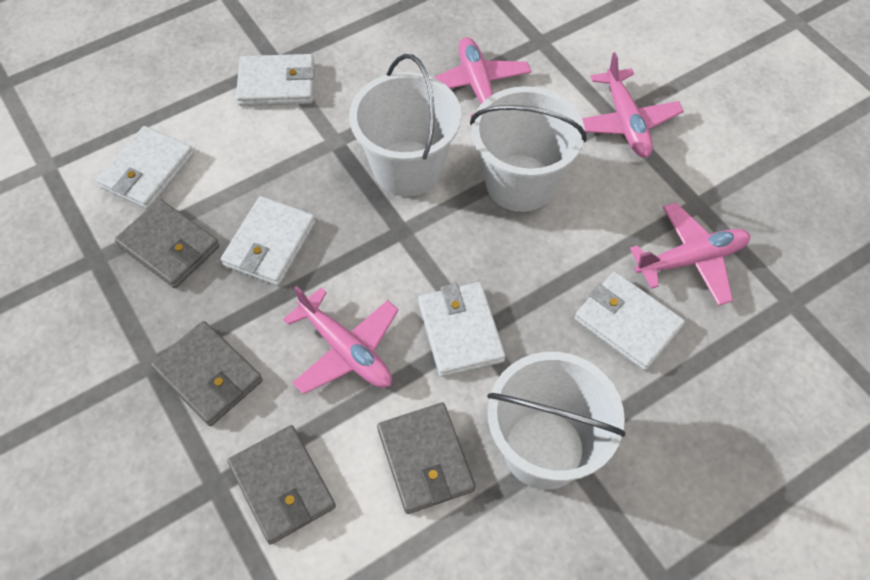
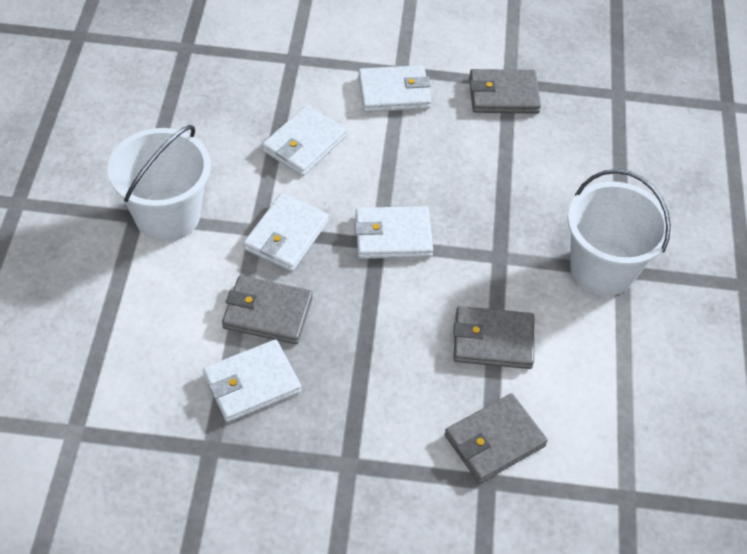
pink plane: [283,286,399,394] [433,37,532,117] [582,52,684,158] [630,203,751,306] = 4 -> none = 0
white bucket: [349,54,461,197] [470,86,586,212] [487,352,626,490] = 3 -> [108,125,211,242] [567,169,671,296] = 2

